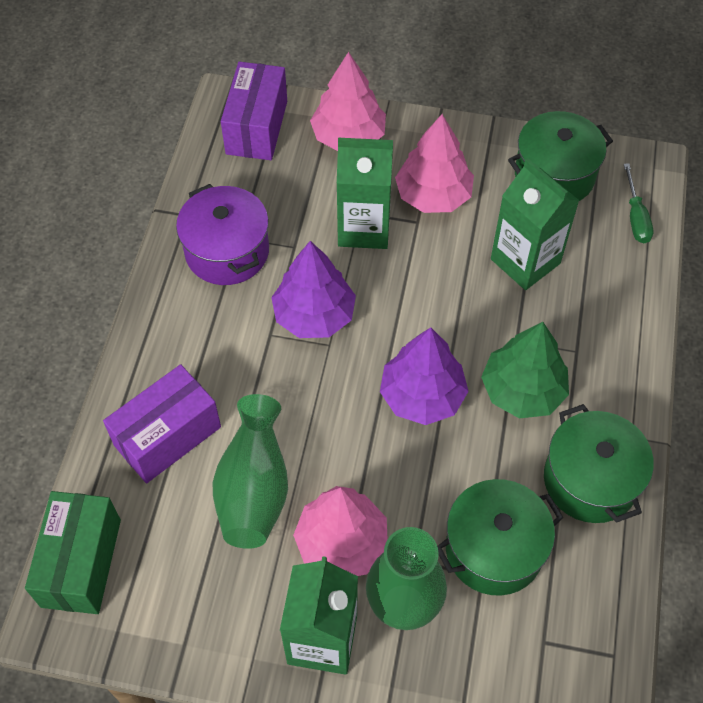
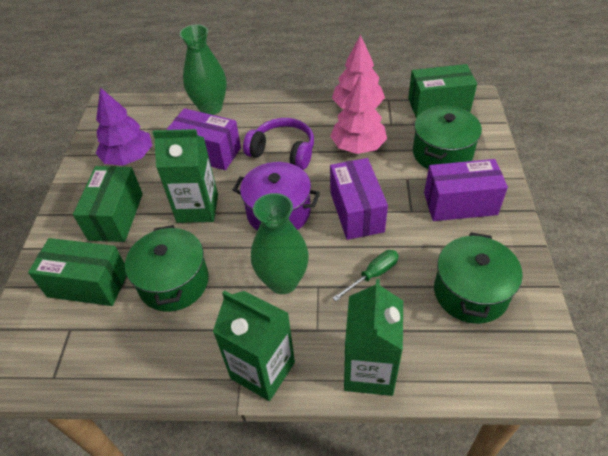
green box: [25,491,121,614] = 1 -> [28,238,127,306] [73,166,143,242] [408,64,477,118] = 3
green tree: [481,322,569,419] = 1 -> none = 0
pink tree: [293,486,388,576] [310,52,386,151] [395,114,474,213] = 3 -> [330,74,387,154] [332,35,385,109] = 2
purple box: [103,364,221,483] [221,62,287,160] = 2 -> [166,108,241,170] [330,158,388,240] [424,159,508,221] = 3
purple headphones: none = 0 -> [243,118,314,170] = 1
purple tree: [271,241,356,338] [380,327,469,425] = 2 -> [96,87,152,166] = 1

